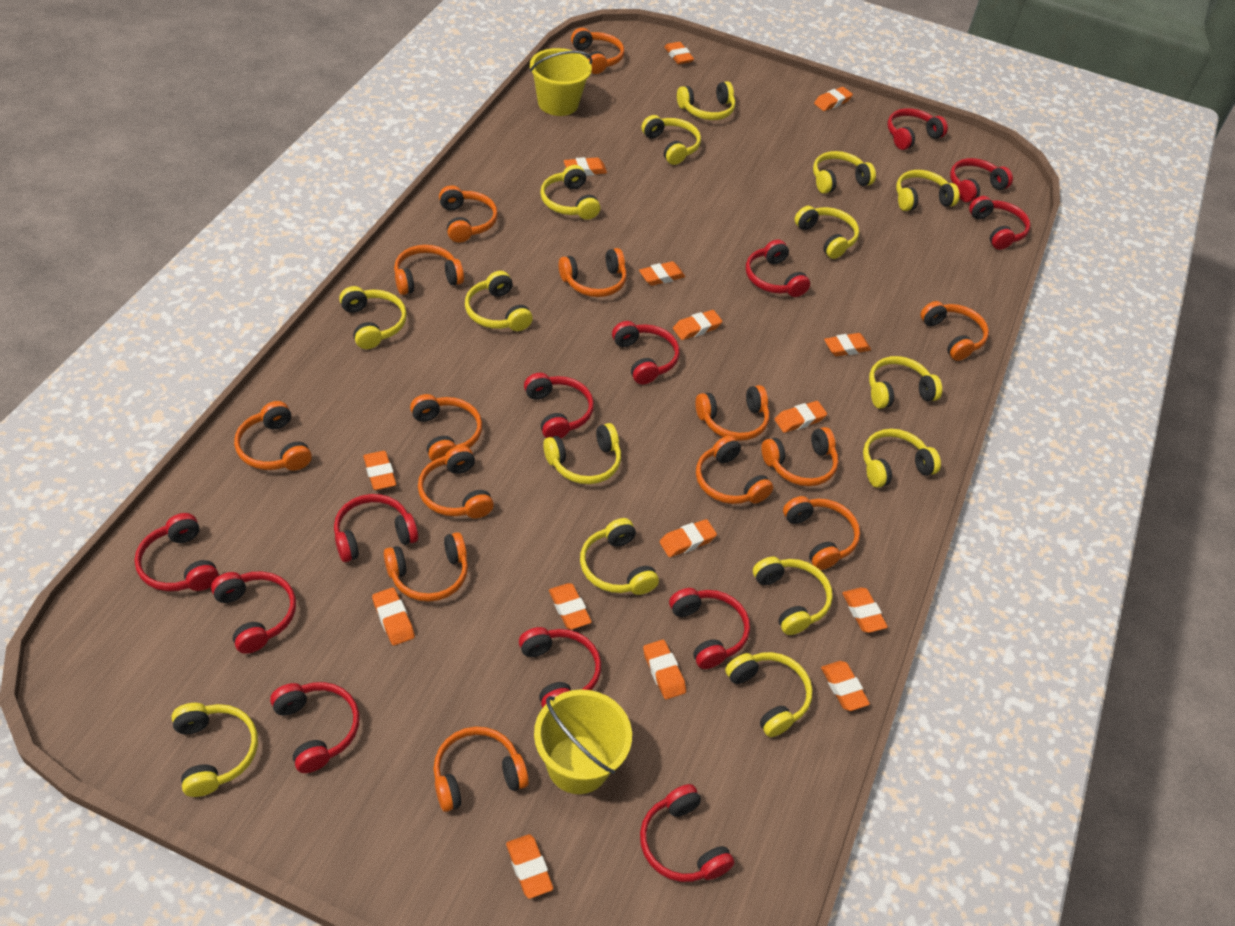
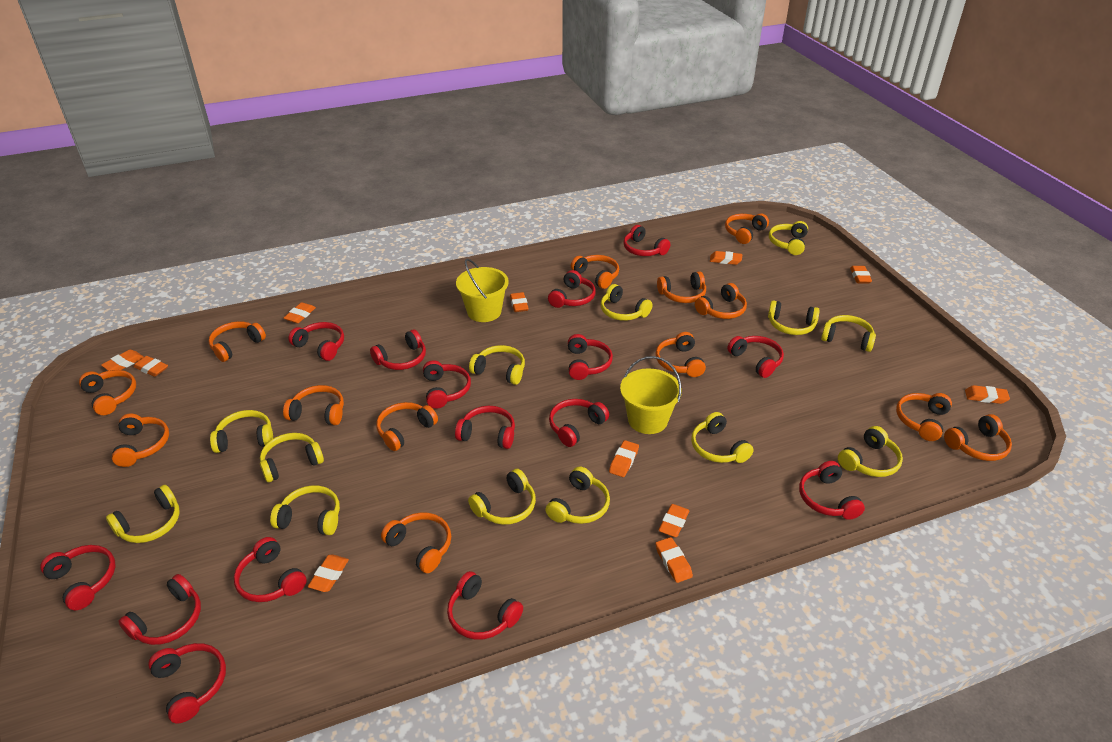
orange eraser: [363,451,396,490] [372,587,415,646] [506,834,553,899] [549,583,592,630] [564,157,607,176] [639,261,685,286] [643,640,686,700] [659,519,717,557] [664,42,694,64] [673,310,722,340] [775,401,827,433] [814,87,853,111] [821,661,870,711] [824,333,871,356] [842,588,888,633] = 15 -> [101,350,144,371] [133,356,168,377] [284,302,316,323] [308,555,349,592] [510,292,529,312] [609,440,639,477] [655,537,693,583] [659,504,689,537] [710,251,742,265] [850,266,872,283] [965,385,1010,404] = 11
orange headphones: [234,401,312,471] [384,532,468,602] [394,245,464,295] [410,394,482,461] [418,446,494,518] [434,727,529,812] [439,185,498,243] [559,248,627,297] [571,28,624,74] [695,385,769,441] [696,435,773,504] [761,427,838,486] [783,496,860,570] [920,301,989,361] = 14 -> [79,370,136,415] [112,414,169,467] [209,321,266,362] [283,385,344,425] [376,402,438,451] [381,512,451,573] [571,255,619,289] [655,332,706,377] [657,271,706,303] [695,283,747,319] [725,214,769,244] [896,393,952,441] [944,414,1012,461] = 13
red headphones: [135,513,219,591] [211,571,296,654] [270,682,360,773] [334,494,418,562] [519,627,601,708] [524,373,594,438] [612,321,679,385] [640,784,734,882] [669,588,750,669] [746,240,810,297] [887,108,948,150] [950,158,1013,202] [969,196,1031,250] = 13 -> [40,545,116,610] [118,574,201,645] [148,643,226,723] [234,537,307,602] [288,322,344,361] [370,329,426,370] [423,360,471,409] [447,571,523,640] [455,406,515,449] [548,270,596,308] [549,399,609,447] [568,334,613,380] [623,225,670,256] [727,336,784,378] [799,461,865,520] = 15
yellow headphones: [172,703,258,797] [339,286,407,349] [465,271,533,331] [540,165,600,219] [543,423,621,484] [580,518,659,595] [641,115,701,165] [677,81,735,120] [725,652,813,737] [753,557,833,635] [794,206,859,259] [813,151,876,194] [863,429,941,488] [869,356,942,409] [896,170,959,211] = 15 -> [106,485,180,543] [210,410,273,453] [260,433,324,482] [270,485,340,535] [468,469,536,525] [469,345,525,385] [546,466,610,524] [601,284,652,321] [691,412,754,463] [768,300,820,335] [769,221,808,255] [821,315,876,352] [838,426,903,477] = 13

